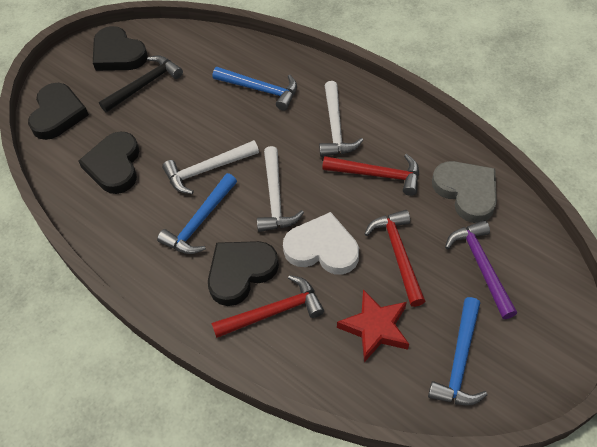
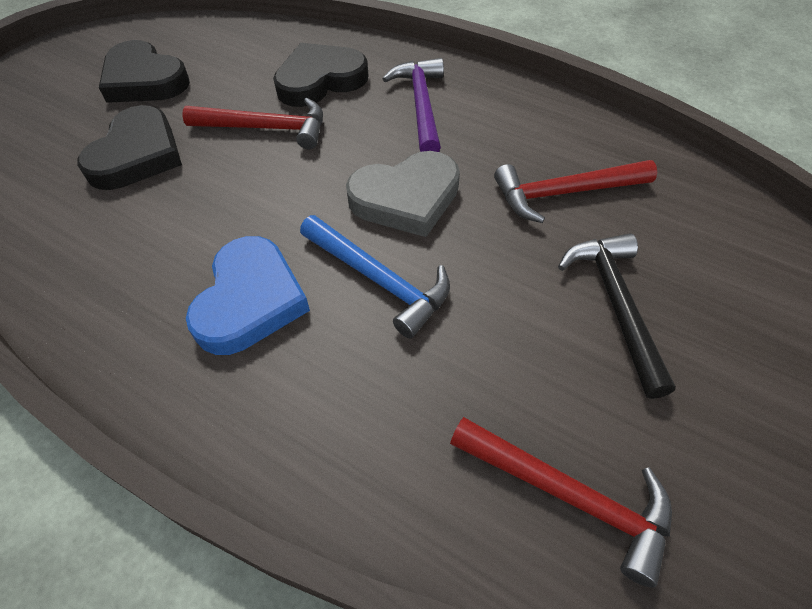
black heart: [28,83,89,140] [78,132,139,194] [93,26,148,71] [208,241,279,306] = 4 -> [77,105,182,190] [99,40,190,103] [273,43,368,107] = 3
blue hammer: [157,173,237,254] [213,67,297,111] [428,297,487,406] = 3 -> [300,215,450,339] = 1
blue heart: none = 0 -> [186,236,310,355] = 1
red star: [337,289,409,362] = 1 -> none = 0
white hammer: [162,140,259,194] [257,146,304,232] [319,81,363,157] = 3 -> none = 0
white heart: [283,212,359,275] = 1 -> none = 0

